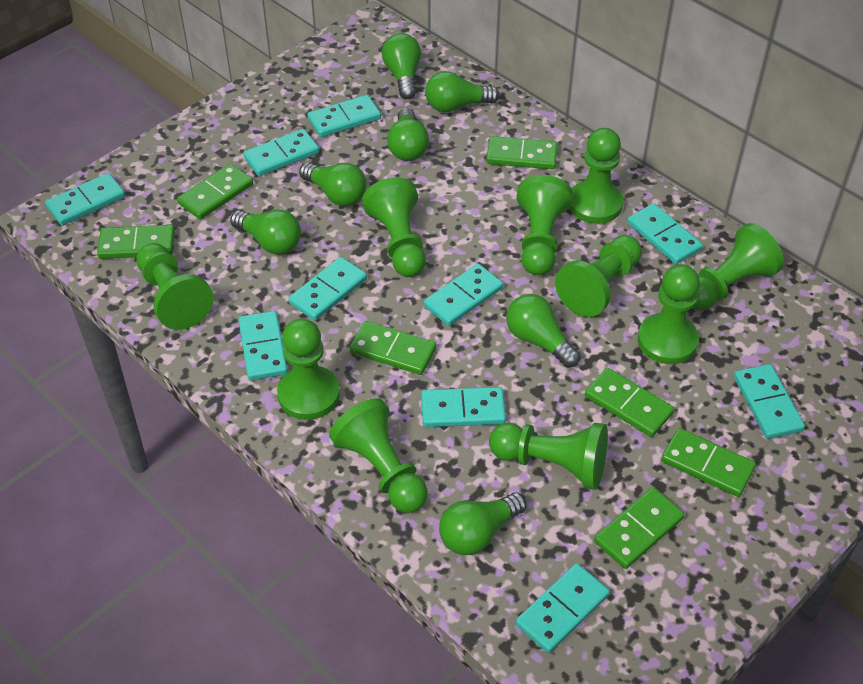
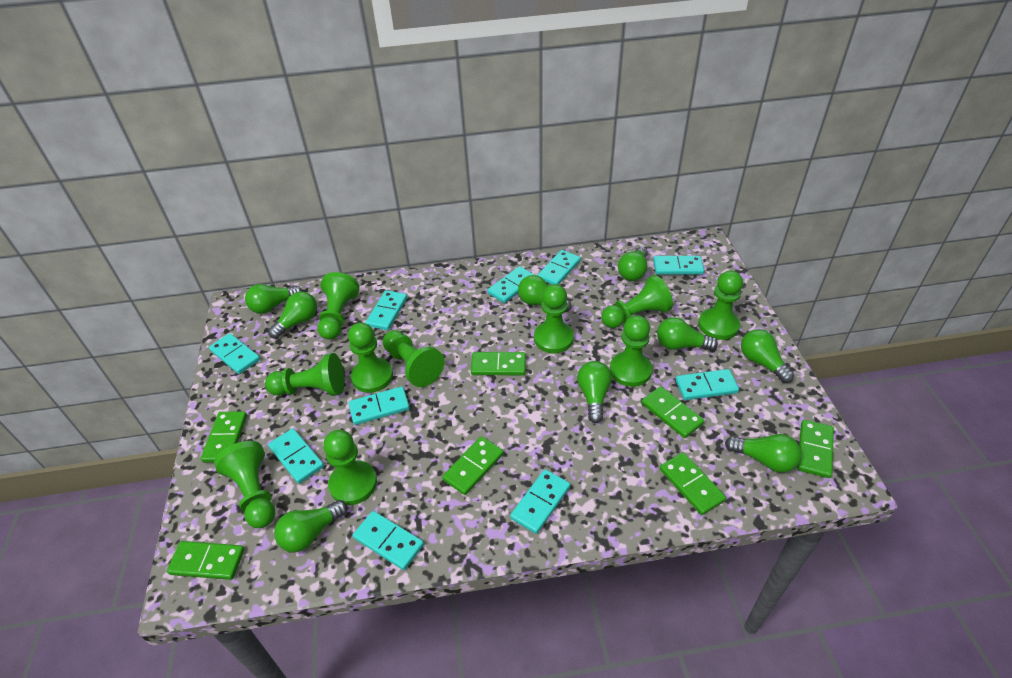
green light bulb: [230,210,301,255] [299,162,367,206] [382,33,421,99] [387,108,429,161] [425,71,500,112] [439,492,526,555] [506,294,580,368] = 7 -> [245,284,303,314] [268,292,317,339] [274,500,347,553] [518,275,572,312] [577,361,612,423] [618,247,648,281] [657,317,718,351] [725,434,801,473] [741,329,794,383] = 9

